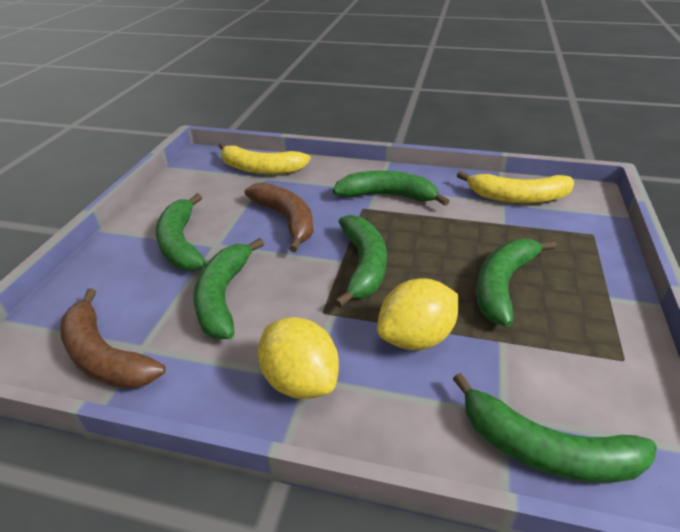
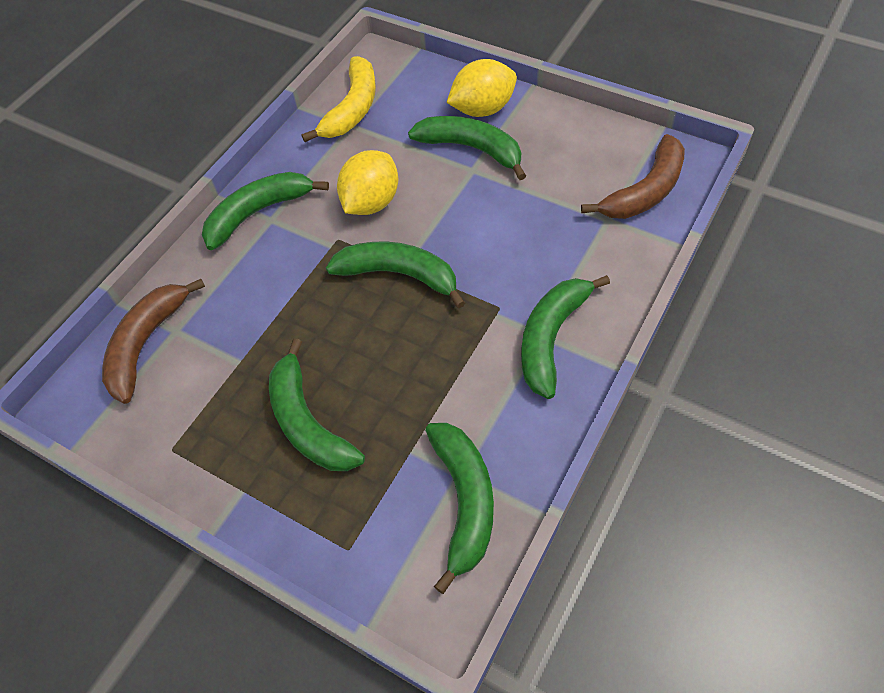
yellow banana: [219,142,311,174] [457,171,574,203] = 2 -> [302,56,376,142] = 1

